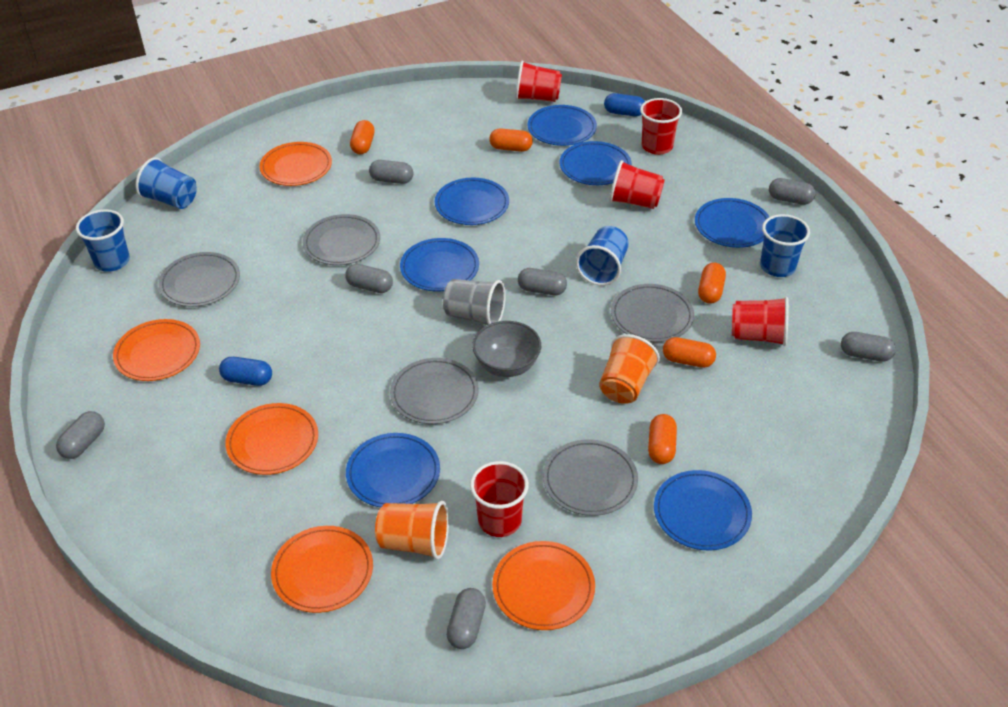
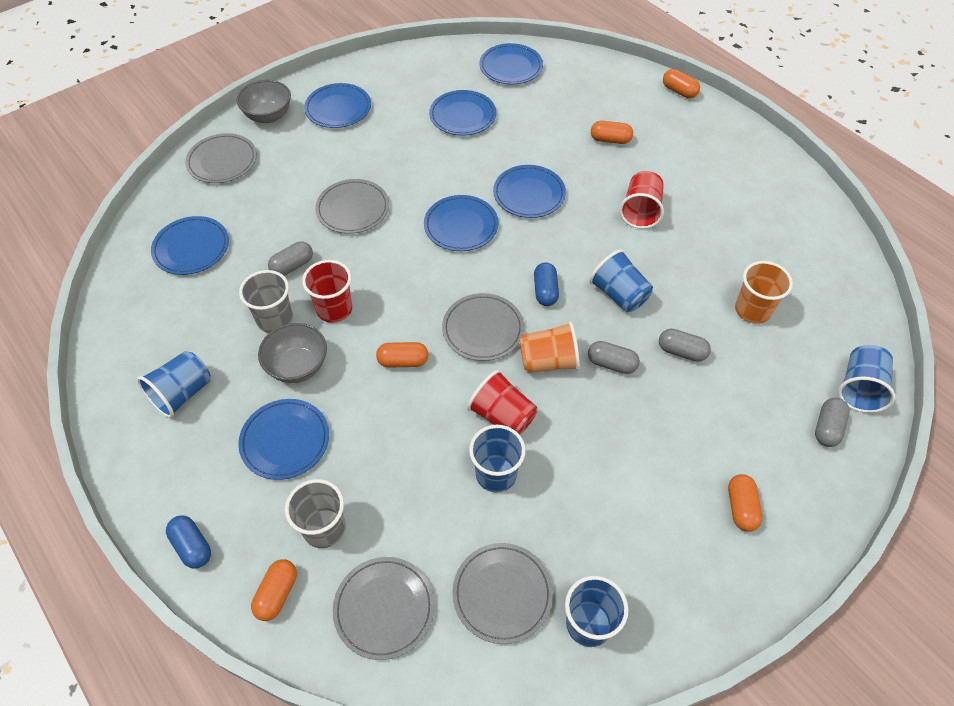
blue cup: [76,209,130,272] [136,157,197,209] [576,226,629,286] [760,214,810,277] = 4 -> [137,351,210,418] [469,425,526,493] [565,576,628,647] [589,249,653,312] [838,345,895,413] = 5
grey bowl: [472,321,541,377] = 1 -> [236,80,291,123] [258,323,327,383] = 2
grey capsule: [56,411,105,459] [345,264,393,293] [369,160,413,184] [446,588,486,649] [518,268,567,295] [769,178,816,205] [841,332,896,362] = 7 -> [268,241,313,276] [588,341,640,374] [659,329,711,362] [815,398,850,447] = 4
grey cup: [443,279,506,325] = 1 -> [239,270,293,333] [285,479,346,548] = 2
orange plate: [113,319,200,381] [225,403,318,475] [259,142,332,186] [271,526,373,613] [492,541,595,630] = 5 -> none = 0
red cup: [470,461,529,537] [515,60,562,102] [609,160,665,209] [640,98,682,155] [732,297,789,346] = 5 -> [302,260,352,323] [467,370,537,435] [619,171,664,229] = 3

